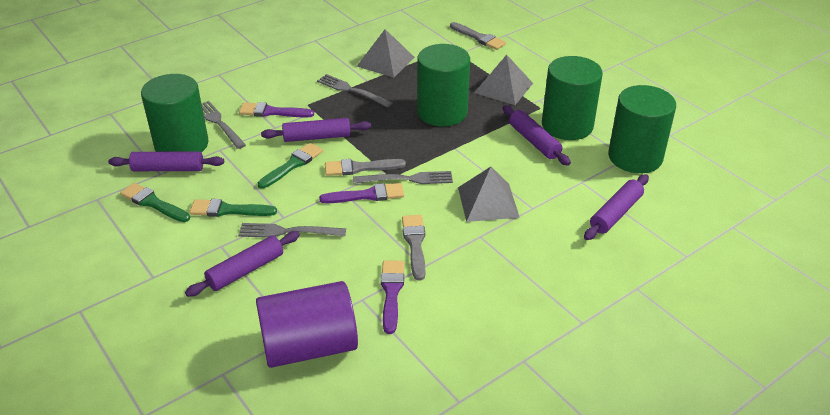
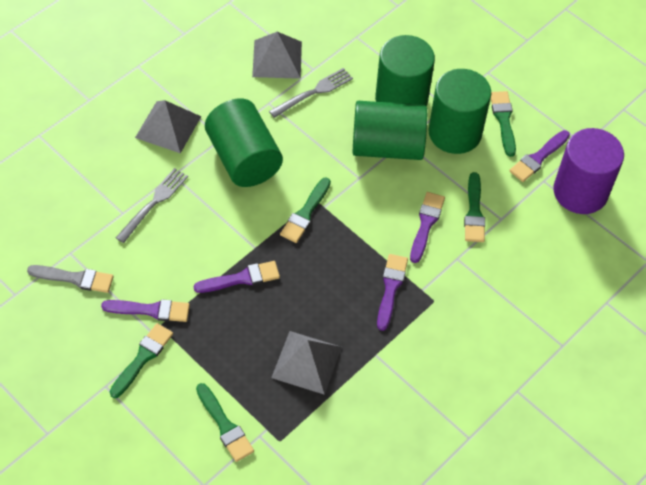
green brush: [120,183,190,222] [190,199,277,217] [258,143,323,189] = 3 -> [109,323,173,398] [196,383,254,462] [280,177,331,243] [464,172,485,242] [491,91,516,157] = 5
grey brush: [325,159,406,176] [402,215,425,281] [450,22,506,50] = 3 -> [27,265,114,293] = 1
grey fork: [202,101,246,149] [238,223,346,238] [317,74,392,107] [353,171,453,184] = 4 -> [116,168,188,243] [269,68,353,118] = 2
purple brush: [239,102,314,117] [319,183,404,203] [381,260,404,334] = 3 -> [101,299,190,322] [193,261,280,293] [377,254,408,331] [410,192,445,263] [509,130,570,182] = 5
purple rolling pin: [108,151,224,171] [185,231,300,297] [261,118,371,142] [503,105,571,166] [584,174,649,240] = 5 -> none = 0

